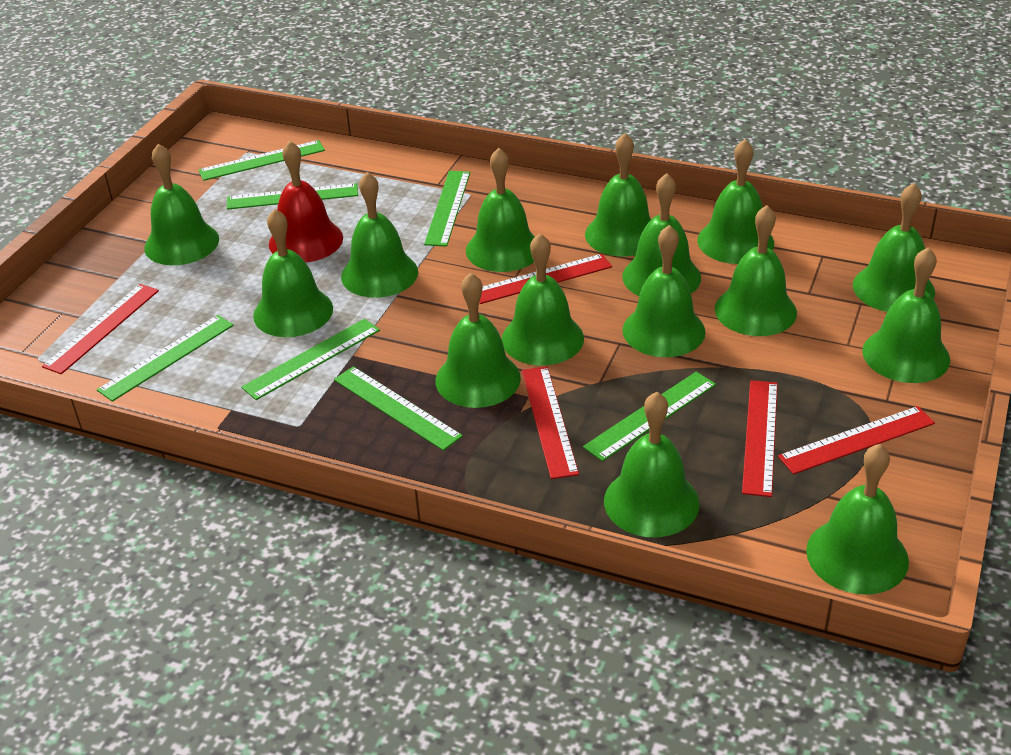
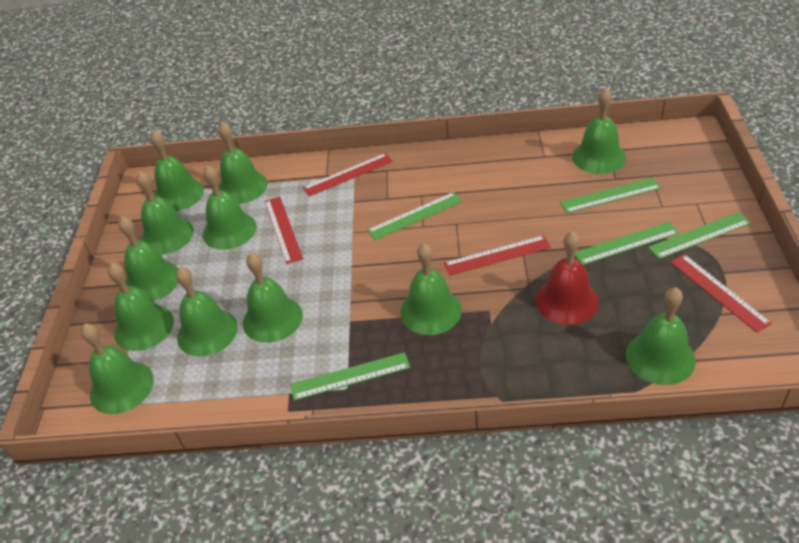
green bell: [144,144,219,265] [253,209,333,337] [341,172,418,298] [436,273,521,408] [466,148,535,272] [502,233,584,365] [585,133,651,257] [604,392,700,537] [622,173,701,296] [622,225,705,357] [697,139,774,264] [715,205,797,336] [806,444,909,594] [853,183,935,312] [862,247,950,383] = 15 -> [81,324,154,414] [108,263,174,351] [118,216,179,301] [136,171,194,255] [150,131,204,211] [176,267,238,356] [203,165,257,250] [218,122,268,204] [243,253,303,343] [400,243,462,335] [572,88,626,174] [626,287,696,385] = 12
green ruler: [97,315,234,402] [198,140,325,181] [227,183,358,210] [241,319,380,400] [334,366,463,451] [424,171,470,247] [583,372,716,462] = 7 -> [290,352,410,401] [367,192,462,240] [560,178,661,213] [575,222,679,265] [648,212,751,259] = 5
red ruler: [42,284,159,374] [479,254,612,304] [522,366,579,479] [742,380,778,497] [778,406,935,475] = 5 -> [265,197,303,264] [303,153,393,197] [444,235,551,275] [670,254,772,333] = 4

